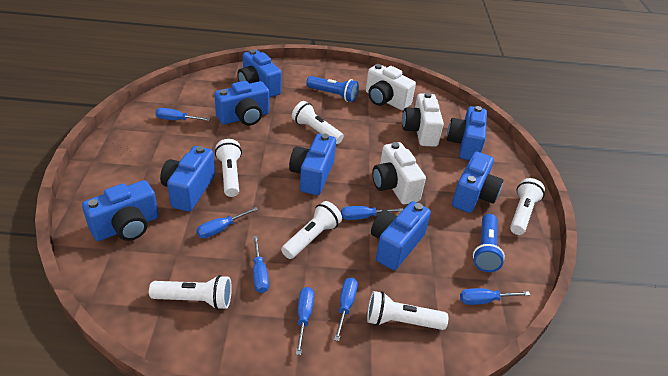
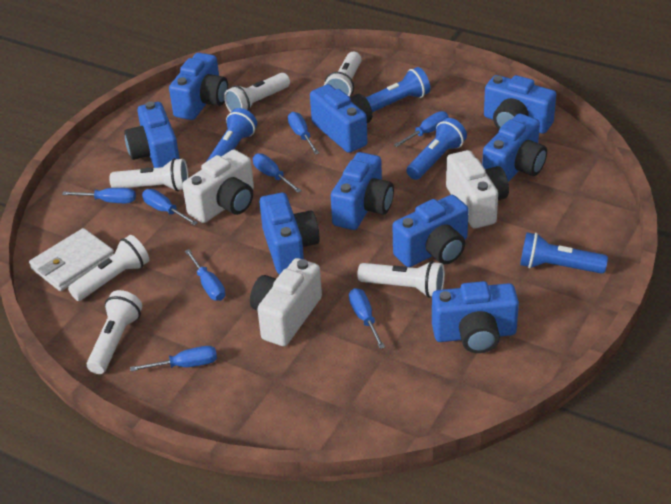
blue camera: [82,180,159,241] [160,146,215,212] [214,81,269,126] [237,49,282,98] [289,134,336,195] [371,201,431,270] [447,106,487,160] [452,152,503,213] = 8 -> [124,101,180,168] [169,53,228,120] [260,193,320,274] [310,84,372,153] [331,152,394,230] [393,195,469,267] [432,281,519,353] [482,114,547,182] [484,75,556,134] = 9
blue flashlight: [306,76,359,102] [473,214,505,272] = 2 -> [206,108,257,162] [366,67,430,112] [406,118,467,180] [520,232,608,274] = 4
blue screwdriver: [155,108,211,121] [197,207,258,238] [253,236,269,293] [296,287,314,355] [334,277,358,341] [341,206,403,220] [460,288,530,305] = 7 -> [62,188,136,203] [130,346,217,371] [142,189,198,225] [185,249,225,301] [253,153,302,193] [288,112,320,155] [349,288,385,349] [394,111,449,147] = 8
white wallet: none = 0 -> [29,228,114,291] = 1

